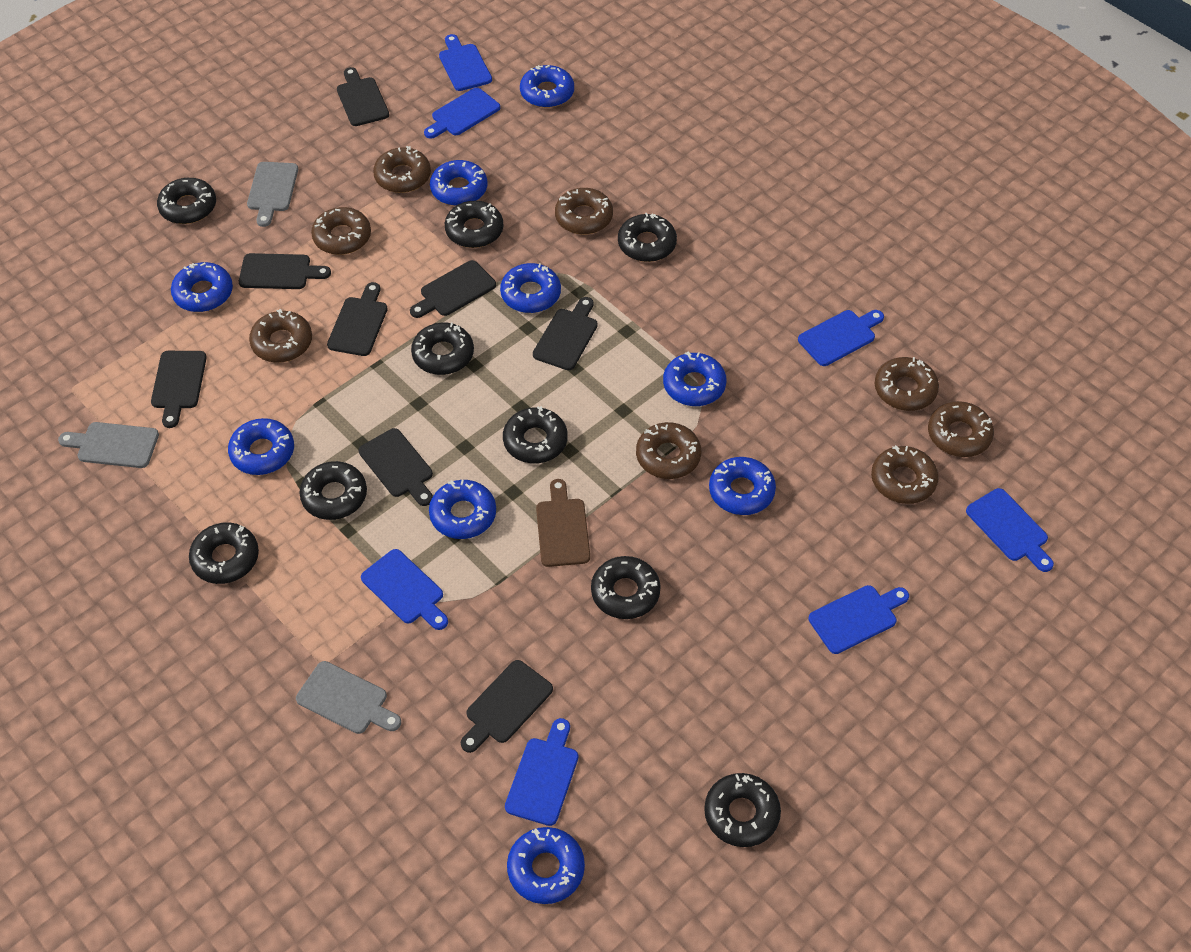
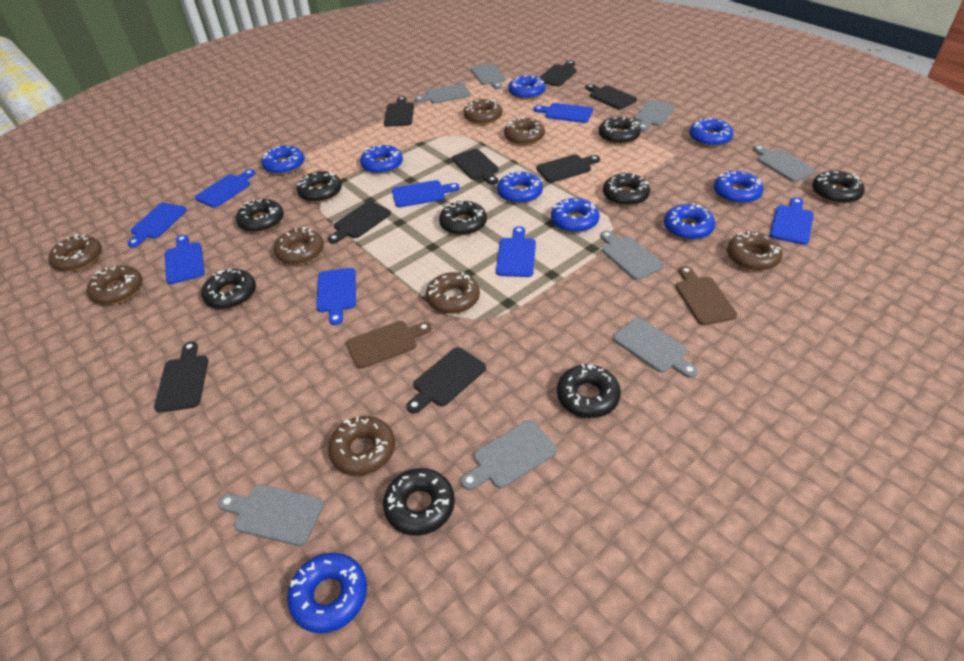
blue cutting board: [361,549,448,630] [424,88,500,139] [439,34,492,91] [505,718,578,826] [798,310,884,366] [808,585,909,654] [966,488,1054,572] = 7 -> [128,203,187,248] [165,235,205,284] [195,169,255,208] [316,268,356,325] [392,180,460,208] [496,226,536,277] [534,103,593,123] [770,197,814,245] = 8
brown cutting board: [536,479,590,567] = 1 -> [346,321,432,369] [676,266,737,325] = 2
grey cutting board: [58,422,159,468] [247,162,298,227] [296,661,401,734] = 3 -> [218,485,324,546] [415,84,471,104] [461,420,557,490] [471,63,506,89] [600,231,664,280] [613,318,698,378] [634,100,675,131] [753,145,816,182] = 8

